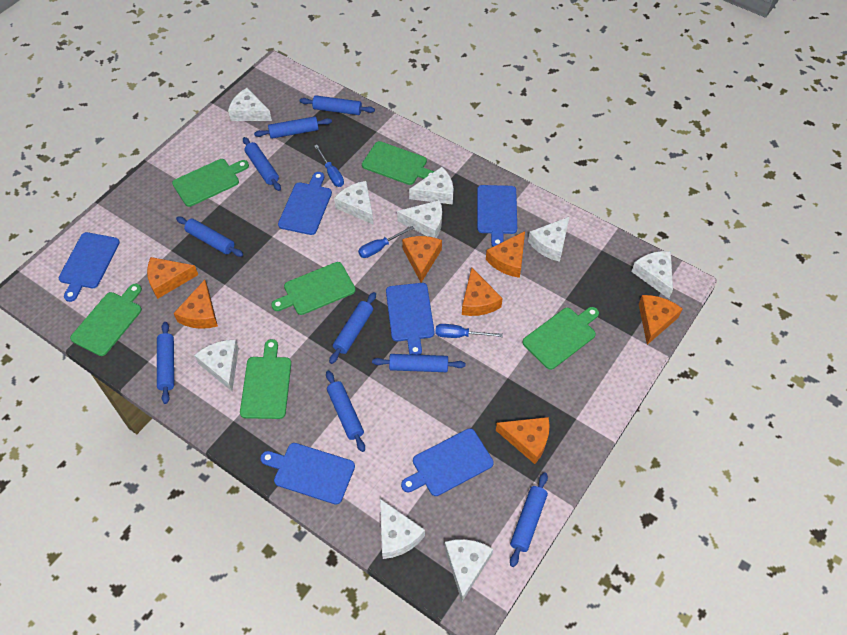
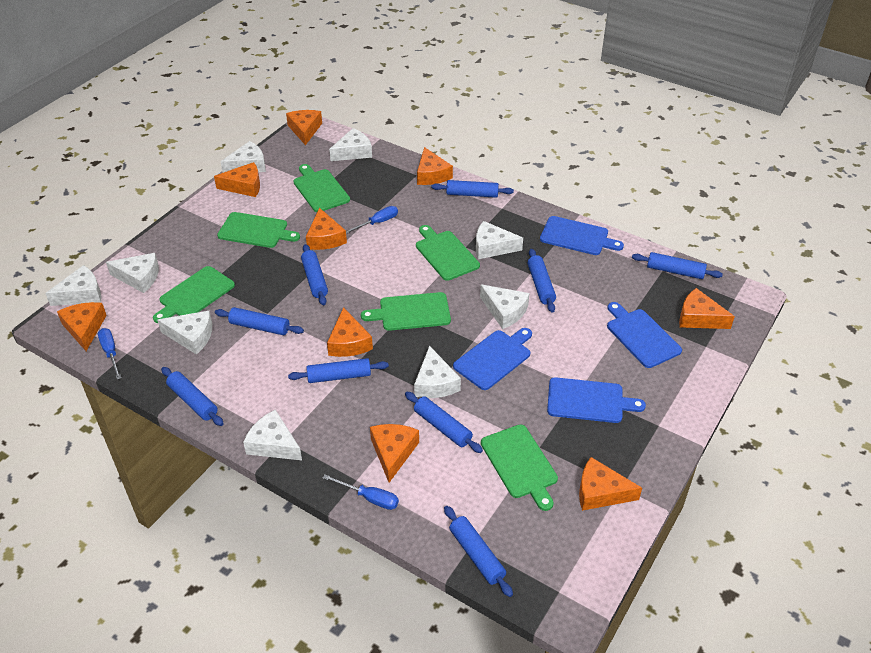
blue cutting board: [59,232,120,302] [260,443,355,505] [278,172,332,235] [386,283,434,355] [401,428,494,496] [477,185,517,247] = 6 -> [453,328,532,390] [540,216,624,255] [547,377,646,423] [607,302,682,368] = 4
orange cheese: [147,257,198,299] [174,280,218,329] [402,236,442,283] [462,268,503,316] [486,231,525,278] [496,417,550,464] [639,295,683,345] = 7 -> [57,302,107,351] [214,162,260,197] [286,110,322,145] [306,208,347,250] [327,307,373,357] [370,424,419,483] [417,147,453,185] [579,457,642,511] [679,288,735,329] = 9

